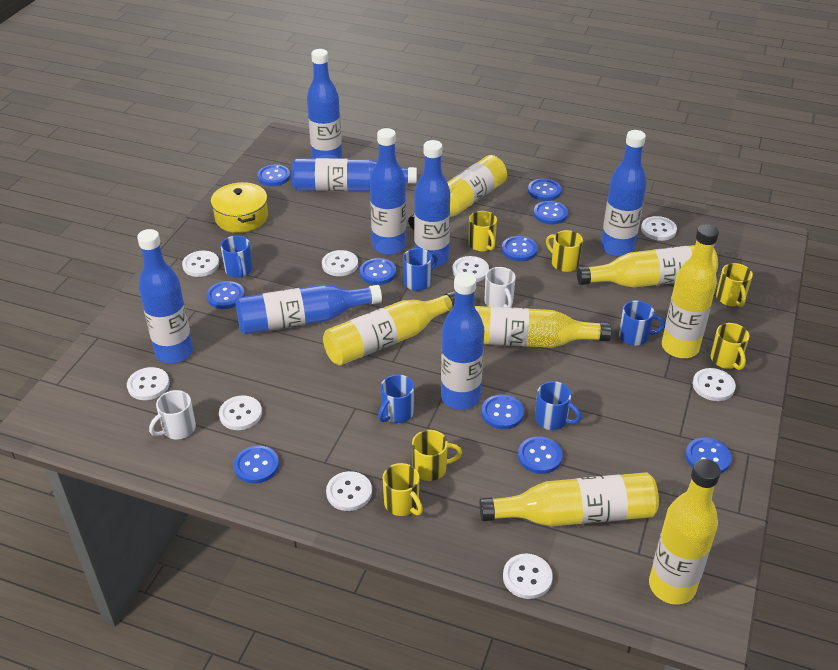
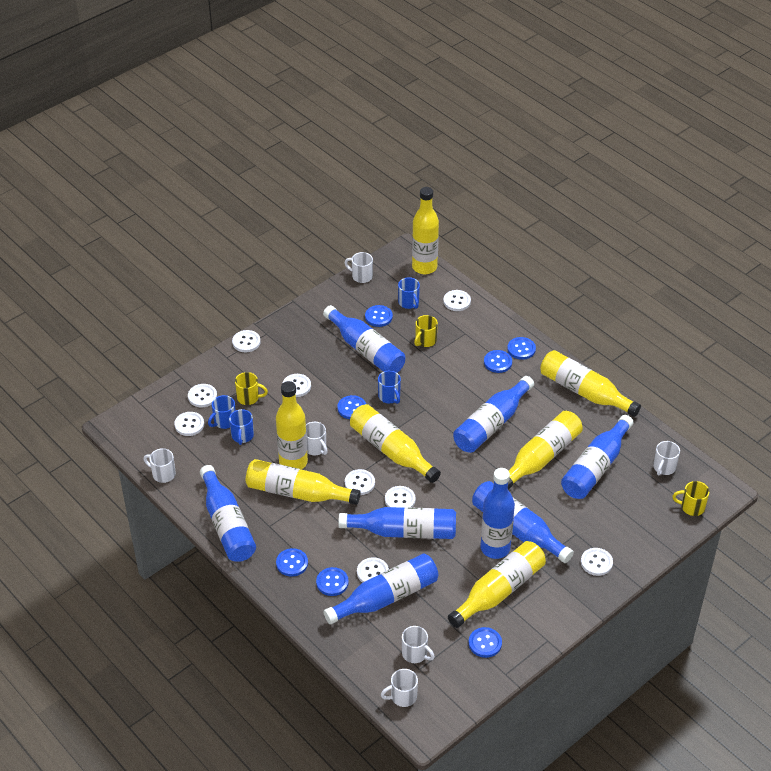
blue button: [206,281,245,309] [234,446,279,484] [257,164,290,186] [360,258,396,285] [481,395,524,429] [502,236,538,261] [518,437,563,474] [528,178,561,201] [533,201,568,224] [685,437,732,473] = 10 -> [276,548,308,577] [316,567,349,596] [338,395,366,419] [365,305,393,327] [469,627,502,658] [484,350,512,373] [507,337,536,360] = 7
blue mug: [220,236,253,278] [378,375,414,423] [403,248,438,291] [535,381,581,430] [619,301,665,345] = 5 -> [208,395,236,429] [229,409,254,445] [378,371,401,404] [398,277,420,309] = 4
white mug: [149,390,196,439] [485,267,516,307] = 2 -> [144,448,176,483] [306,422,328,455] [345,252,373,283] [381,669,418,707] [402,626,435,663] [653,441,680,475] = 6
yellow mug: [383,463,423,516] [412,430,462,481] [468,211,497,252] [546,230,583,272] [711,323,749,370] [716,263,753,307] = 6 -> [235,372,268,405] [414,315,438,347] [672,481,709,516] = 3
yellow pot: [211,182,268,233] = 1 -> none = 0

